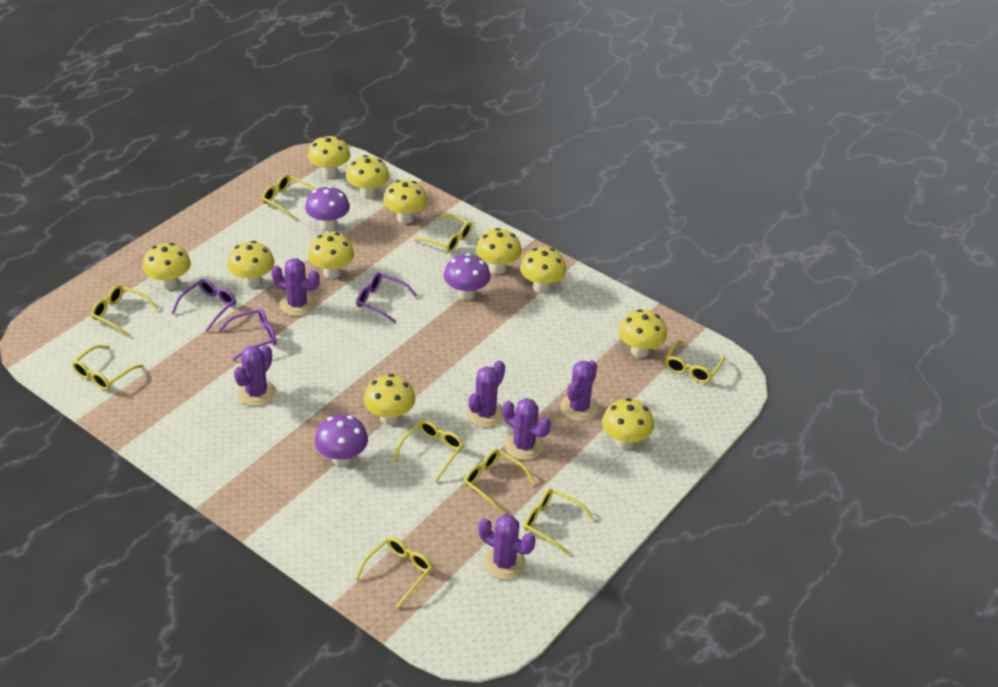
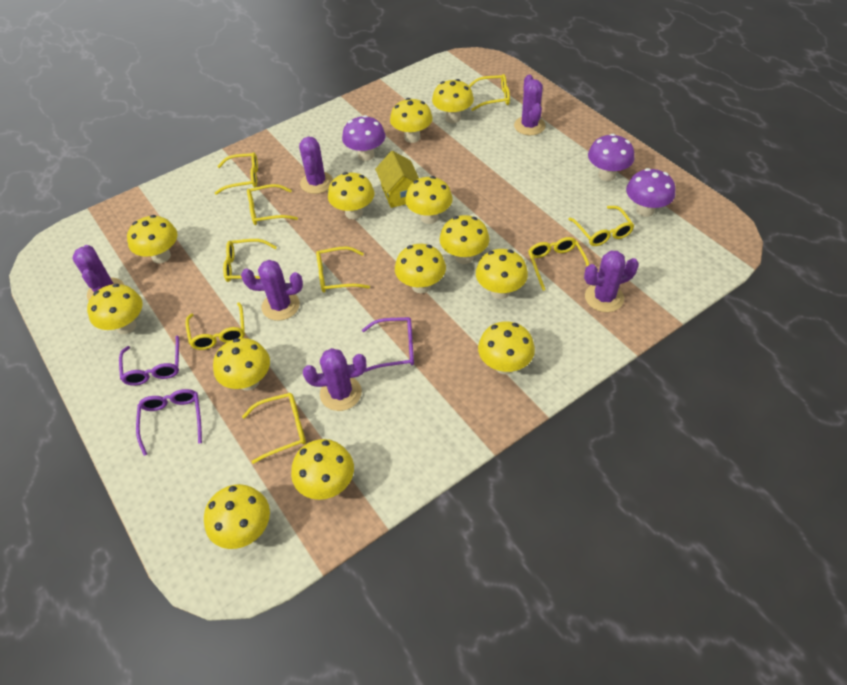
yellow house: none = 0 -> [375,151,419,208] = 1
yellow mushroom: [143,243,191,290] [227,241,275,288] [308,135,350,178] [308,233,354,279] [346,155,389,199] [364,374,415,425] [383,180,427,224] [476,228,522,274] [520,247,566,293] [602,398,654,450] [619,309,667,358] = 11 -> [87,284,143,334] [127,215,177,263] [204,484,270,549] [213,338,270,391] [291,439,354,500] [328,172,374,219] [390,98,433,143] [395,244,446,293] [405,176,452,224] [432,79,474,123] [439,215,490,264] [476,249,528,299] [478,322,535,374] = 13

